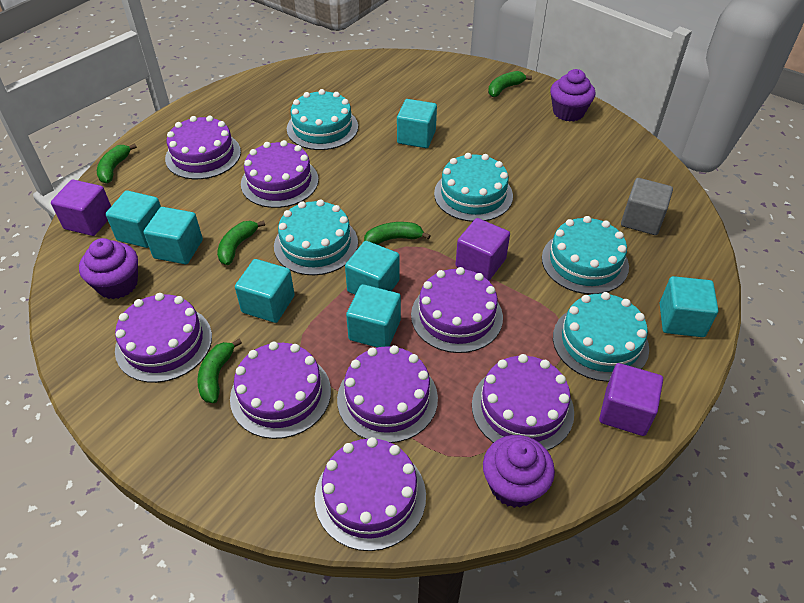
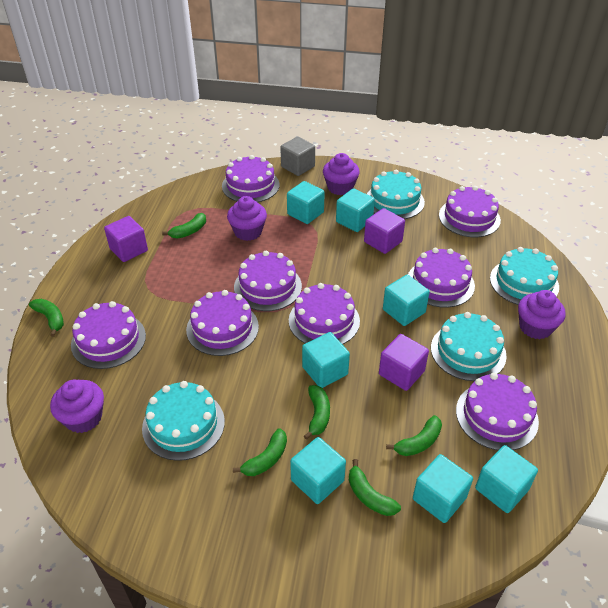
green banana: [97,143,137,184] [197,339,242,403] [217,220,265,265] [364,222,431,245] [488,71,532,97] = 5 -> [29,299,64,337] [162,213,206,239] [233,428,287,476] [304,385,330,440] [349,459,401,516] [386,415,442,456] = 6
purple cupcake: [79,238,138,299] [483,435,555,508] [550,69,595,122] = 3 -> [50,380,104,433] [227,196,267,241] [323,153,360,195] [518,290,566,339] = 4
turquoise cake: [274,199,358,275] [287,89,358,150] [434,153,513,222] [542,216,629,294] [553,292,649,382] = 5 -> [142,381,225,461] [367,170,425,219] [431,312,507,381] [490,247,559,305] = 4

